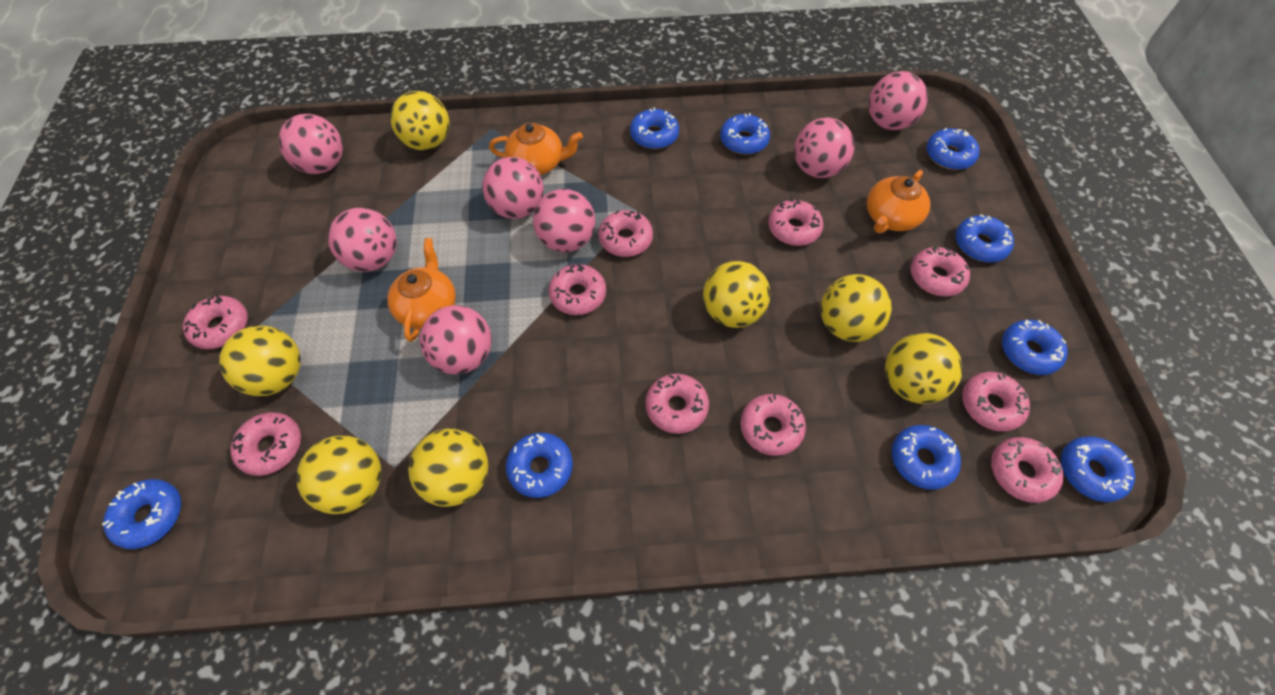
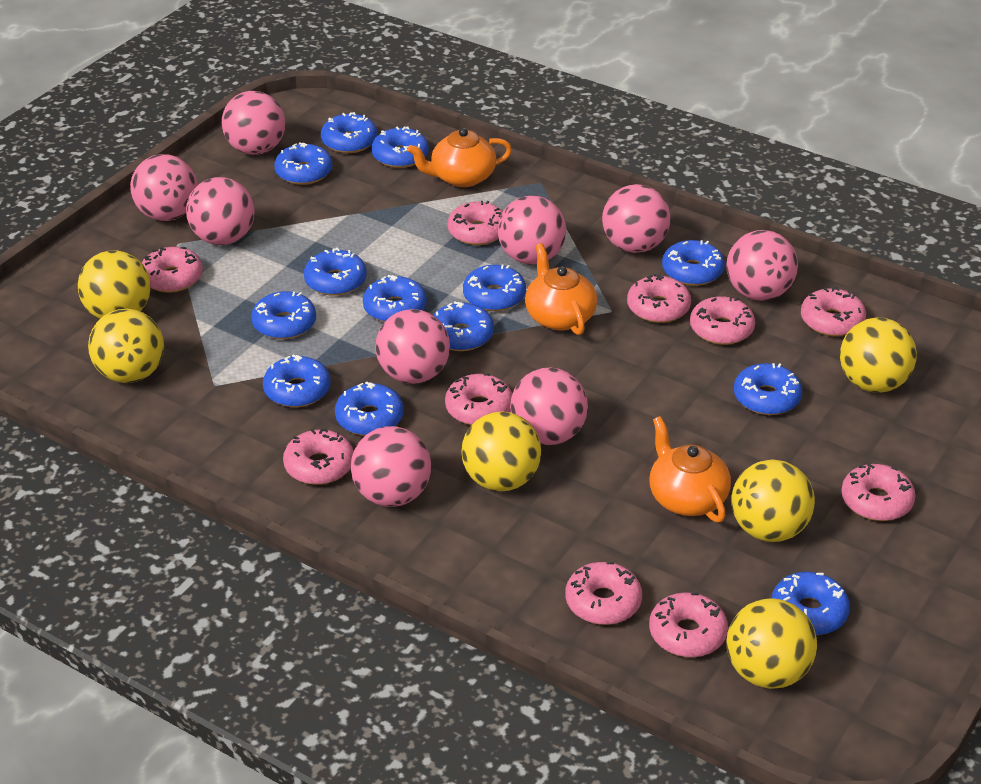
blue donut: [102,479,181,549] [506,433,573,498] [630,107,679,149] [720,113,770,155] [892,425,961,490] [926,128,980,170] [955,214,1014,262] [1002,320,1068,375] [1061,436,1135,502] = 9 -> [251,291,316,339] [263,354,331,407] [274,142,332,185] [304,248,367,296] [321,112,377,153] [335,381,404,436] [363,275,427,322] [372,126,429,168] [433,301,494,351] [463,265,526,311] [662,240,725,286] [734,363,802,415] [772,572,850,635] = 13
pink ball: [278,114,343,174] [328,208,397,272] [420,305,492,375] [482,157,544,219] [533,189,595,252] [794,118,854,178] [869,71,928,130] = 7 -> [130,154,198,221] [186,177,254,245] [222,91,285,155] [351,426,431,507] [375,309,450,384] [498,196,566,265] [510,367,588,445] [602,184,670,253] [726,230,798,301] = 9
yellow ball: [219,326,301,396] [296,435,381,514] [390,91,450,150] [408,428,489,507] [703,261,770,328] [821,274,892,342] [885,333,962,404] = 7 -> [78,251,151,319] [88,309,164,383] [461,411,541,491] [727,598,817,689] [731,459,815,542] [840,318,917,393] = 6

